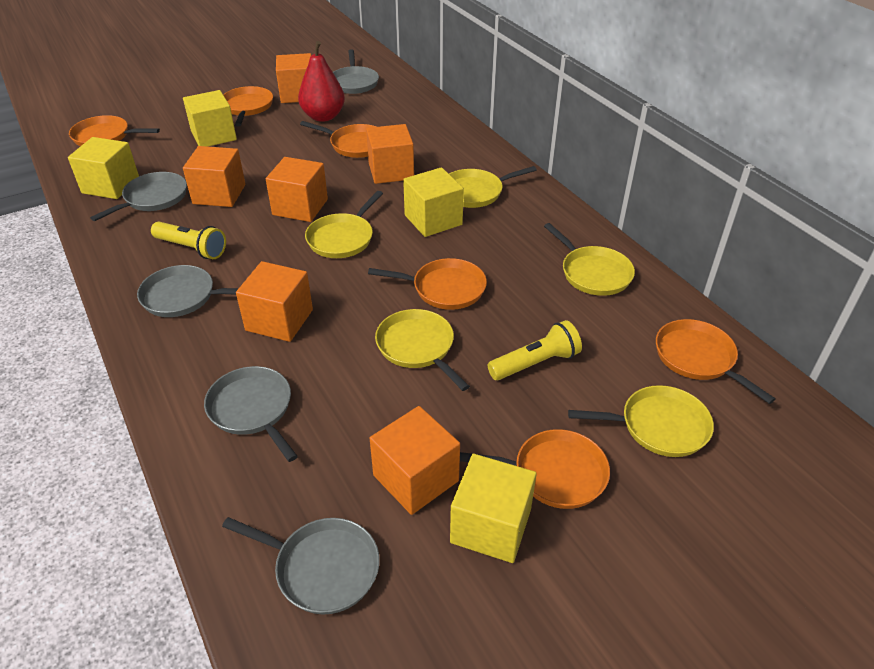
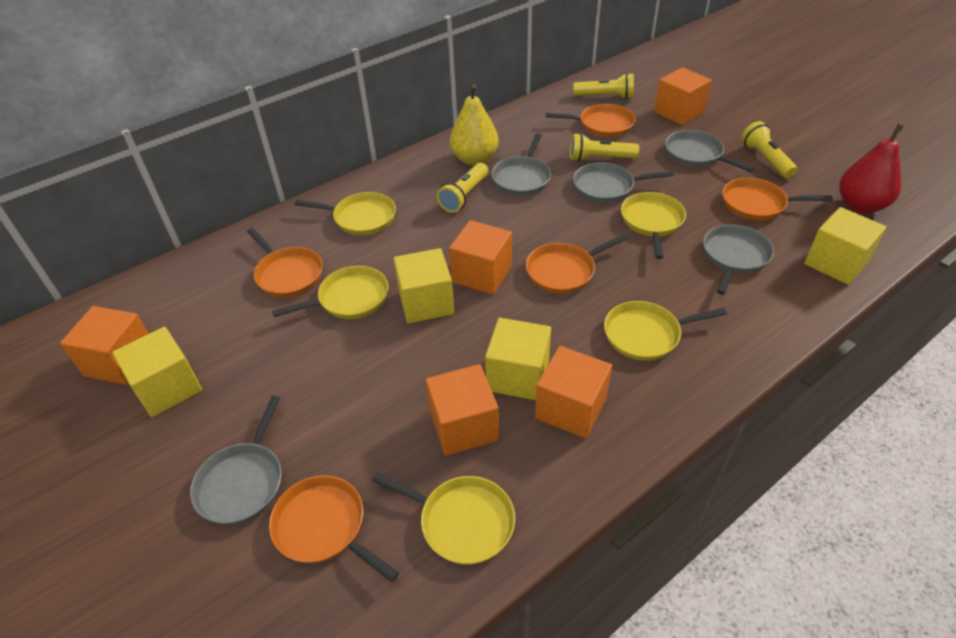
orange cube: [183,146,245,207] [236,261,313,342] [266,157,328,222] [276,53,311,103] [366,124,414,184] [370,406,460,515] = 6 -> [60,306,148,385] [426,364,499,456] [449,220,512,295] [535,346,612,439] [654,67,712,125] = 5
orange pan: [69,115,160,146] [223,86,273,127] [300,121,376,158] [368,258,487,310] [460,429,610,509] [656,319,776,404] = 6 -> [247,228,323,297] [269,475,399,582] [526,234,627,294] [546,104,635,137] [722,178,833,220] = 5
yellow flashlight: [151,222,226,259] [488,320,582,380] = 2 -> [437,163,488,213] [570,133,639,162] [573,73,634,99] [741,121,797,178] = 4
yellow pear: none = 0 -> [450,84,499,165] = 1

